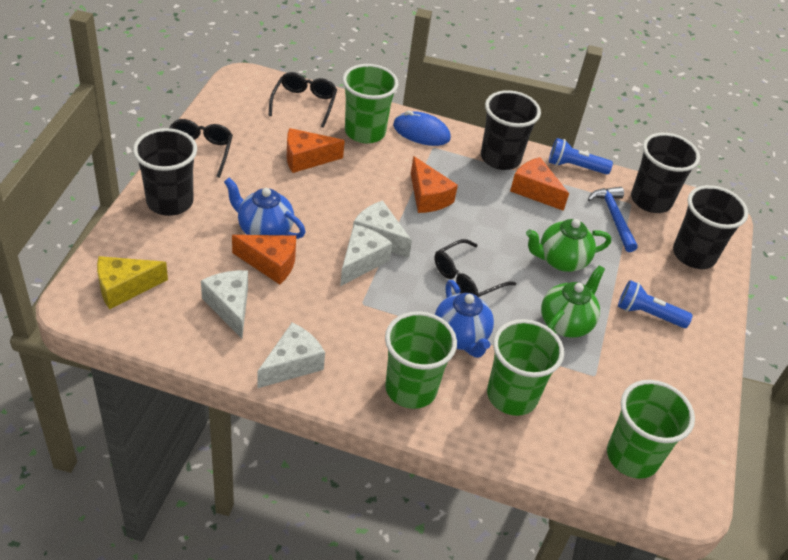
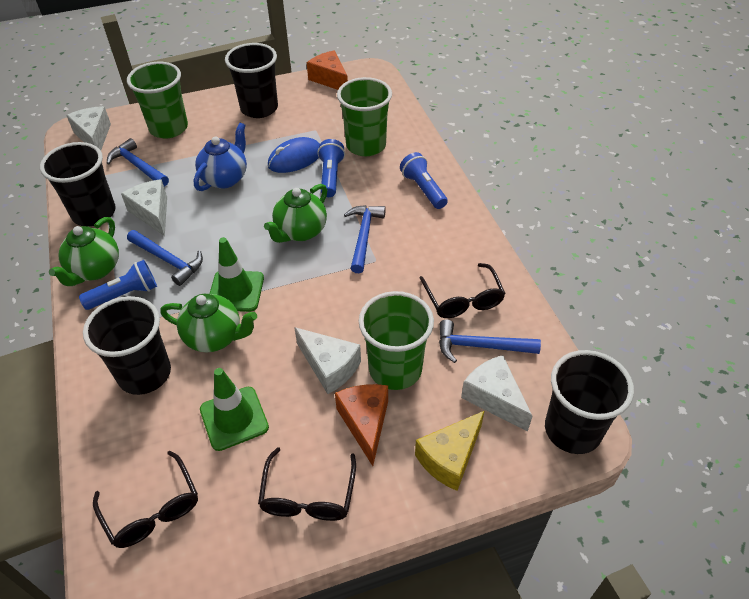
blue flashlight: [549,138,613,174] [618,280,693,328] = 2 -> [79,260,157,310] [317,139,345,197] [400,152,448,209] = 3
blue hammer: [588,187,638,252] = 1 -> [107,138,169,187] [127,230,203,286] [344,205,386,273] [439,320,541,363] = 4
blue teapot: [224,178,305,239] [435,280,494,358] = 2 -> [194,123,247,191] = 1
green cup: [343,64,398,143] [385,311,457,409] [487,319,564,416] [607,380,695,479] = 4 -> [127,62,188,139] [337,77,392,156] [358,291,434,390] = 3
green teapot: [526,219,611,272] [541,265,605,338] = 2 -> [49,217,119,286] [160,294,257,352] [264,184,327,243] = 3
green traffic cone: none = 0 -> [200,368,269,451] [209,237,264,312] = 2
orange cheese: [232,235,296,285] [287,128,345,173] [411,156,458,213] [510,157,569,211] = 4 -> [307,50,348,90] [335,384,388,466] = 2

